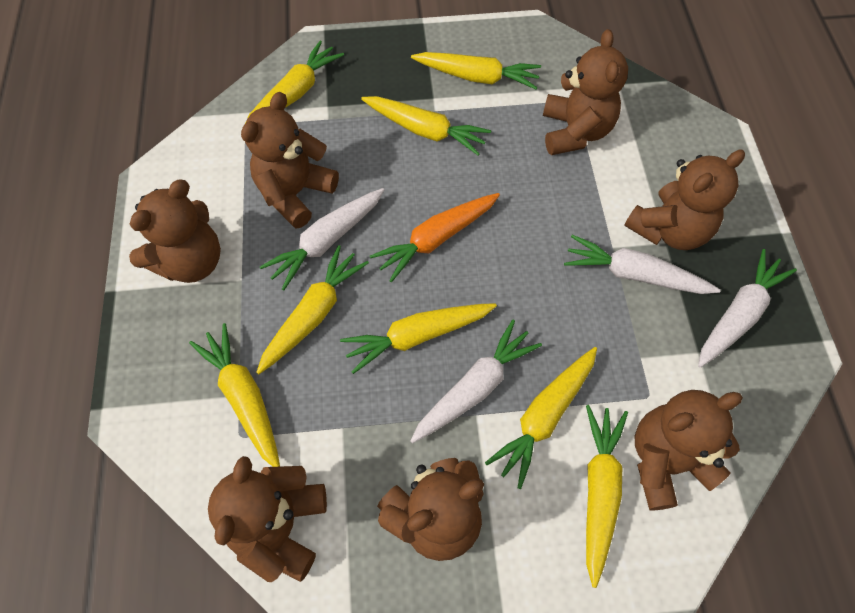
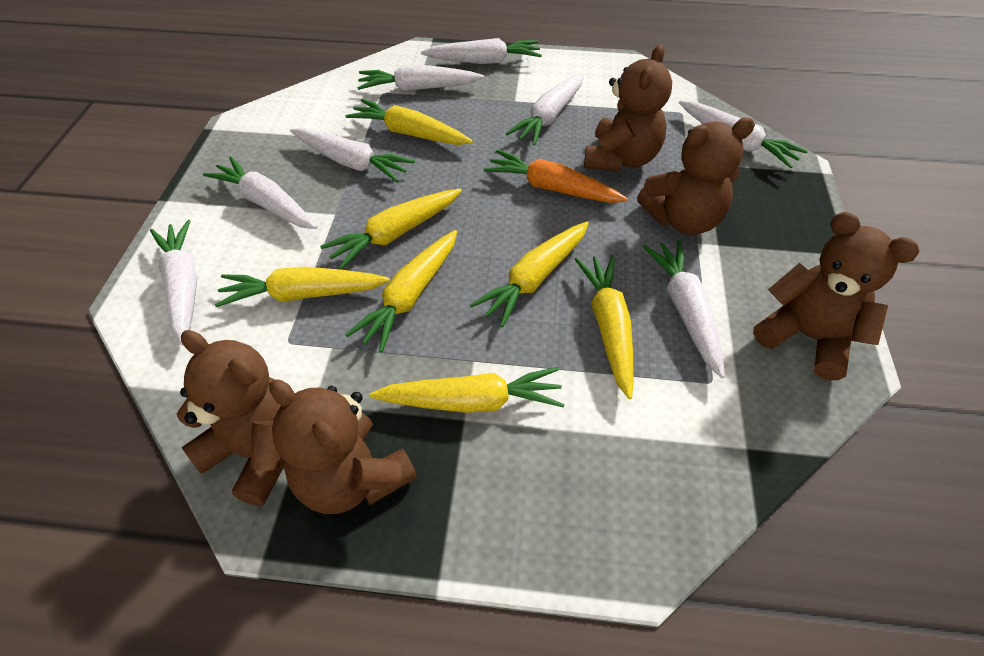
brown teddy bear: [129,179,221,283] [208,456,327,582] [241,92,339,229] [377,458,484,561] [543,29,628,155] [624,150,745,250] [635,390,743,510] = 7 -> [177,330,285,506] [269,379,417,514] [584,44,672,172] [637,118,755,235] [753,212,919,381] = 5
white carrot: [260,188,384,290] [410,320,542,443] [564,235,721,294] [698,249,797,368] = 4 -> [150,220,197,346] [203,156,317,229] [290,128,415,182] [357,65,484,91] [421,38,542,64] [506,73,584,145] [643,240,725,378] [679,101,808,168] = 8
yellow carrot: [189,323,280,467] [246,41,344,121] [256,245,369,374] [340,303,497,374] [361,96,491,156] [411,52,541,90] [485,347,597,489] [586,405,628,588] = 8 -> [215,267,390,307] [320,189,462,270] [345,99,473,145] [345,230,457,353] [369,367,565,413] [470,221,589,328] [574,255,634,399] = 7

